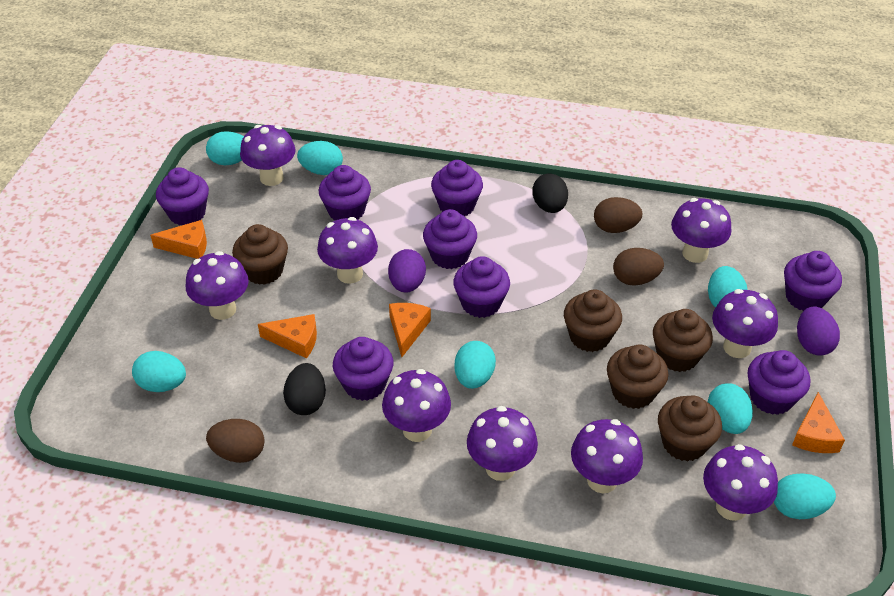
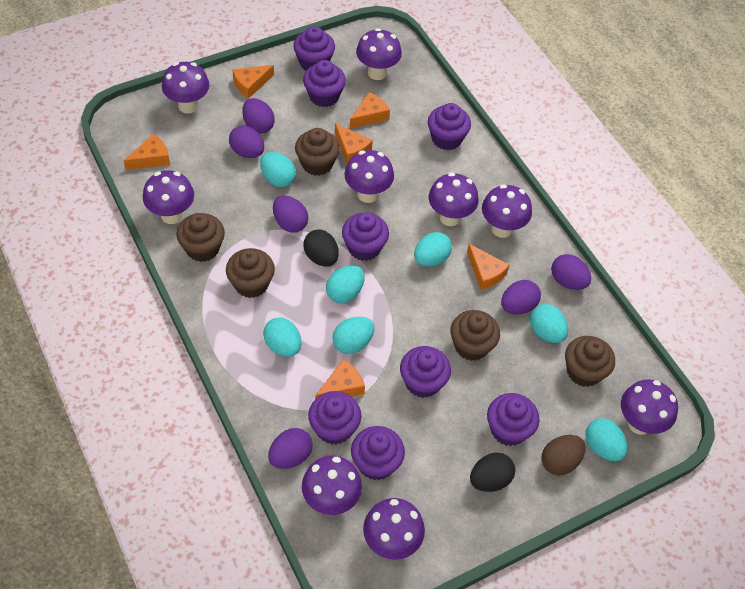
brown egg: [206,419,265,463] [594,197,643,233] [613,248,664,286] = 3 -> [541,435,586,475] = 1
orange cheese: [150,220,207,259] [258,314,317,359] [389,303,431,357] [792,392,845,453] = 4 -> [124,134,170,170] [232,65,274,99] [315,359,365,399] [335,123,373,164] [350,92,390,129] [467,244,509,290] = 6
purple egg: [388,249,426,293] [797,306,840,356] = 2 -> [229,125,264,158] [242,98,275,133] [268,428,313,469] [273,196,308,233] [501,280,541,315] [551,254,591,290] = 6

